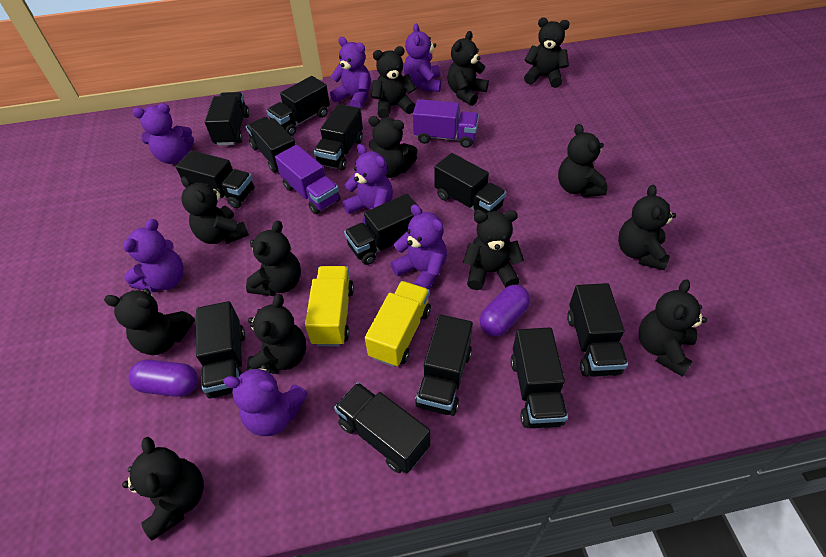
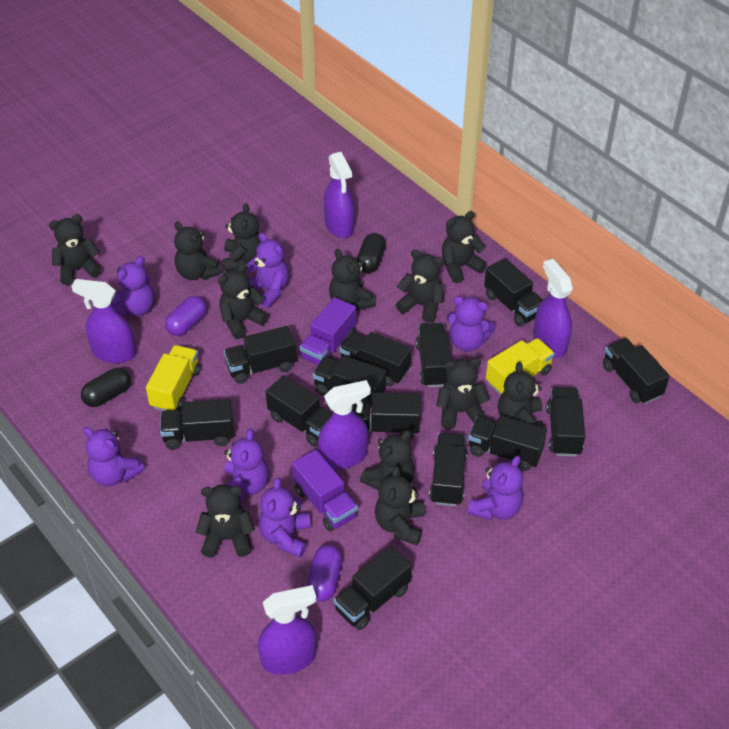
black capsule: none = 0 -> [81,368,131,407] [357,233,386,273] = 2
black teddy bear: [104,288,195,355] [122,437,204,540] [181,176,249,244] [246,220,301,296] [247,294,306,374] [368,116,417,178] [372,46,416,118] [447,31,489,106] [463,210,524,290] [524,18,570,88] [558,124,607,197] [618,185,676,270] [639,279,707,377] = 13 -> [49,214,102,285] [174,222,223,280] [196,484,255,558] [218,264,269,339] [223,203,261,272] [329,249,376,311] [360,430,414,490] [375,466,425,545] [396,250,444,323] [436,358,490,430] [442,211,487,283] [498,362,543,427] = 12
black truck: [176,150,255,208] [196,301,245,398] [205,92,249,146] [246,117,296,173] [266,76,330,136] [313,104,363,171] [334,382,430,474] [344,194,422,265] [415,315,473,416] [434,153,506,215] [510,327,568,428] [567,283,628,377] = 12 -> [160,399,234,450] [224,326,296,384] [266,375,333,447] [313,356,386,407] [334,546,412,630] [339,332,411,387] [352,392,420,439] [416,323,452,388] [429,433,467,506] [468,415,547,471] [484,258,543,326] [546,387,585,456] [603,338,670,404] = 13
purple spray bottle: none = 0 -> [71,279,136,363] [258,585,317,675] [318,380,371,470] [324,152,355,238] [533,259,573,358] = 5

